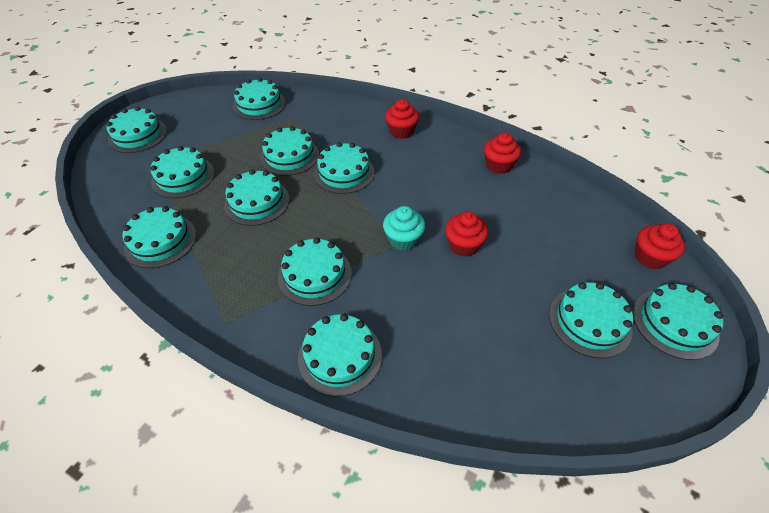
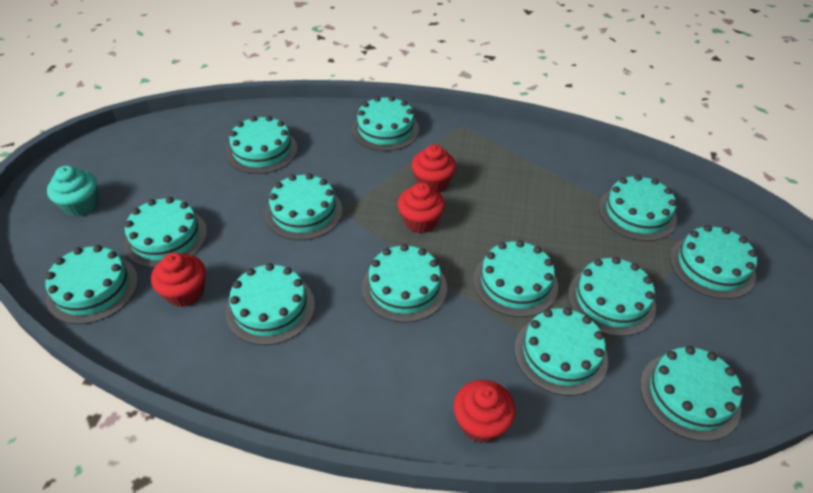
turquoise cake: [106,107,167,153] [123,206,196,268] [150,146,215,198] [224,170,289,226] [233,78,286,120] [260,126,319,176] [278,237,352,306] [298,314,382,396] [314,142,375,194] [549,282,633,358] [633,283,723,360] = 11 -> [46,245,138,324] [124,197,207,268] [225,263,315,345] [226,116,297,174] [265,173,342,240] [352,96,419,151] [362,244,447,322] [473,240,558,317] [514,307,608,396] [568,257,656,336] [599,175,677,241] [640,346,743,441] [670,225,757,299] = 13

